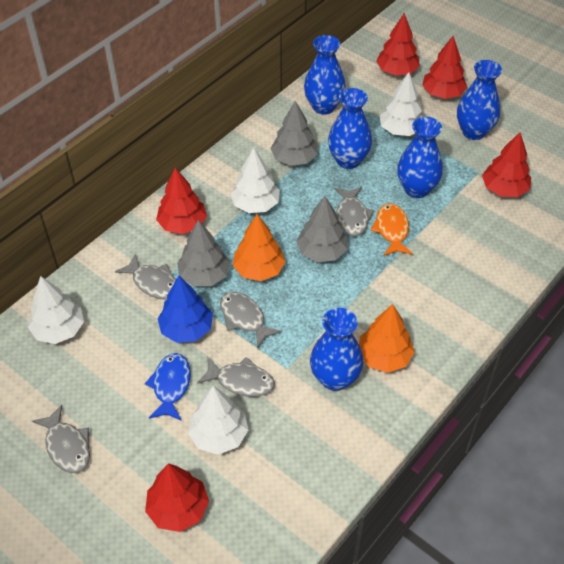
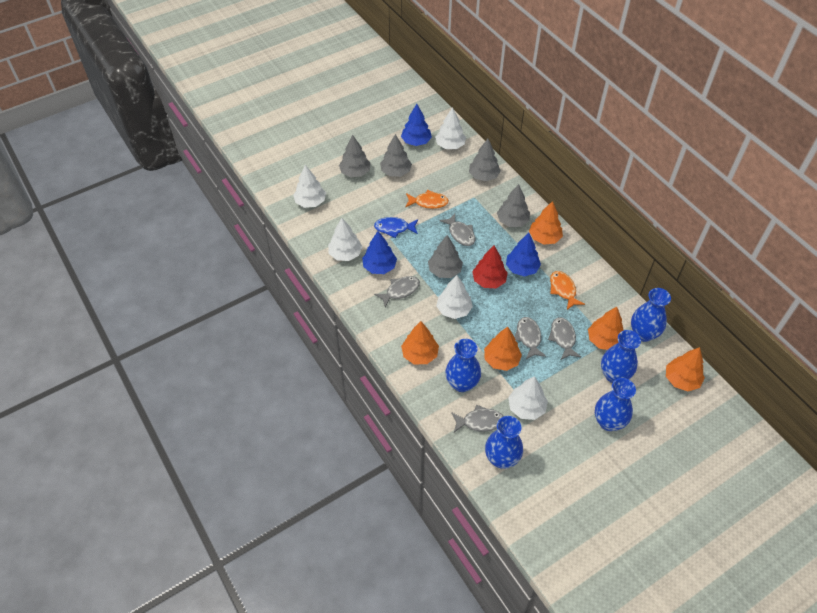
blue tree: [158,275,213,343] = 1 -> [362,231,397,274] [401,104,432,146] [506,233,541,276] = 3
grey tree: [177,220,230,286] [271,101,318,166] [296,196,348,262] = 3 -> [339,135,370,177] [380,134,412,177] [428,235,463,278] [469,139,501,181] [497,184,530,227] = 5
orange fish: [370,203,413,256] = 1 -> [405,190,449,209] [550,271,585,310] = 2
orange tree: [233,214,286,281] [359,304,415,373] = 2 -> [401,321,439,364] [484,327,522,371] [529,201,563,245] [588,307,624,350] [666,347,705,391] = 5
red tree: [145,463,209,532] [156,168,207,234] [376,13,420,76] [422,36,467,99] [482,132,531,197] = 5 -> [472,245,508,288] = 1
white tree: [28,276,84,344] [188,386,248,455] [230,147,280,213] [379,72,424,136] = 4 -> [293,165,326,208] [328,218,362,261] [435,107,466,149] [436,275,473,319] [508,376,548,420] = 5

